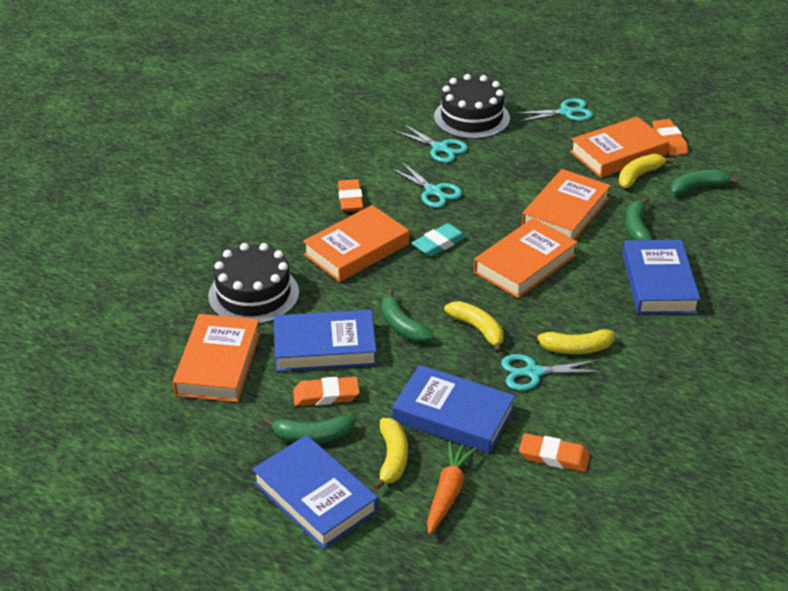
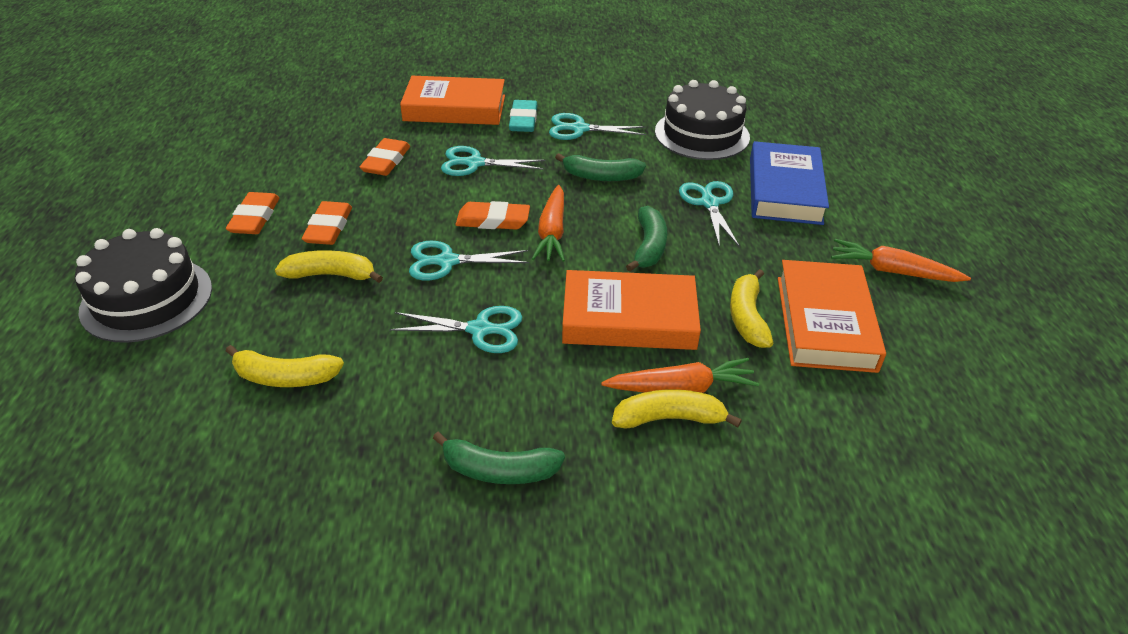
blue book: [252,435,378,549] [274,310,377,372] [392,365,515,454] [622,240,700,314] = 4 -> [750,141,829,225] = 1
green banana: [264,416,356,443] [381,289,434,342] [625,197,653,240] [670,170,739,195] = 4 -> [433,432,565,484] [555,153,646,181] [626,206,667,272] = 3
orange book: [173,314,260,402] [303,205,409,282] [474,218,578,298] [522,169,611,240] [570,117,669,178] = 5 -> [400,76,505,125] [562,270,701,350] [778,260,886,373] = 3
orange carrot: [427,441,477,534] = 1 -> [532,185,565,262] [601,358,759,393] [831,239,971,282] = 3
turquoise scissors: [390,162,462,208] [394,124,468,163] [501,354,603,391] [514,98,593,122] = 4 -> [389,306,522,353] [409,240,529,280] [441,146,545,176] [549,113,646,140] [679,181,740,247] = 5

